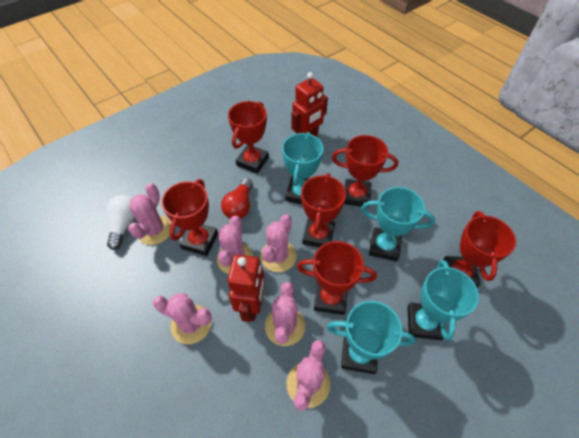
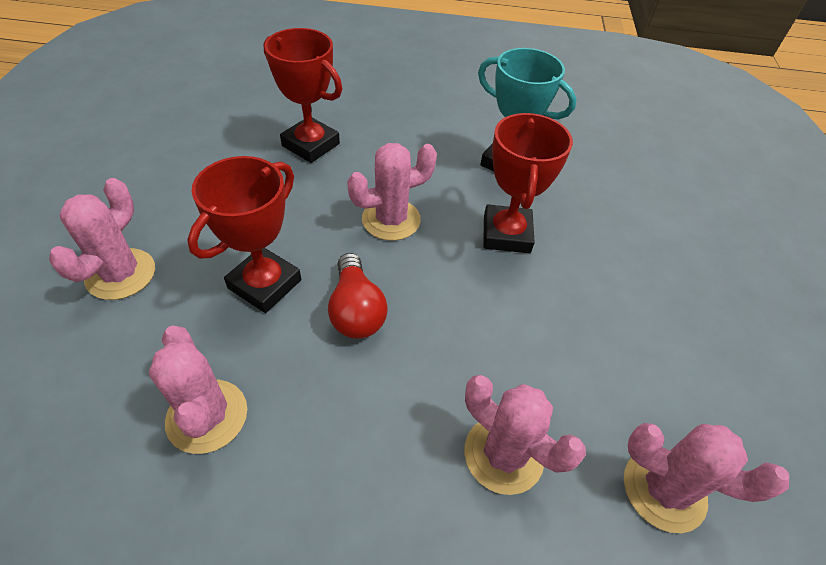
pink cactus: [128,183,171,245] [153,293,212,344] [217,216,253,274] [260,214,297,272] [265,282,305,346] [286,340,330,411] = 6 -> [49,178,155,300] [149,326,247,454] [347,143,437,241] [464,375,586,495] [624,423,789,533] = 5
red robot: [228,255,265,322] [291,72,328,136] = 2 -> none = 0
red trophy: [161,179,218,256] [228,101,269,174] [297,241,377,315] [301,173,346,248] [332,135,398,207] [443,211,516,288] = 6 -> [187,156,301,313] [263,28,342,163] [483,113,573,253] = 3
turquoise trophy: [282,132,323,204] [327,301,416,374] [361,187,435,262] [407,260,479,341] = 4 -> [478,48,577,171] = 1
white light bulb: [107,195,135,250] = 1 -> none = 0

